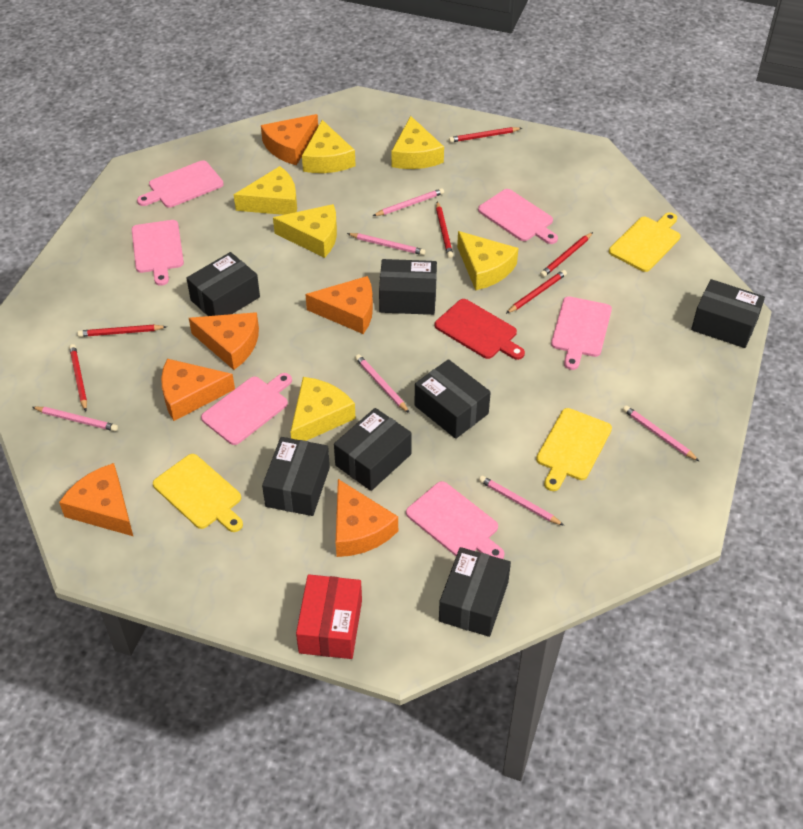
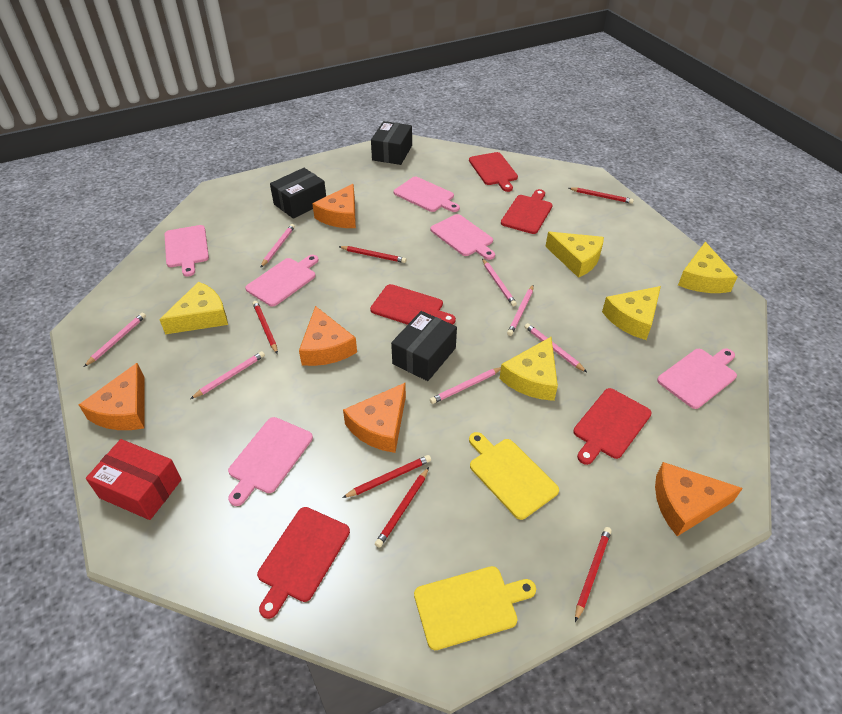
black box: [187,252,260,316] [262,437,330,516] [334,408,412,491] [379,259,437,315] [415,359,491,439] [439,547,511,637] [691,279,765,348] = 7 -> [270,168,326,219] [371,121,412,165] [391,311,457,381] = 3
orange cheese: [59,463,133,536] [161,359,235,421] [189,312,259,370] [261,114,318,165] [305,276,373,334] [336,479,398,557] = 6 -> [79,363,145,430] [299,306,357,366] [312,184,356,228] [343,383,406,453] [655,462,743,536] = 5
pink pencil: [32,407,118,431] [347,233,426,255] [355,354,409,413] [373,188,444,216] [479,476,564,526] [623,406,699,461] = 6 -> [84,313,146,367] [190,351,265,399] [260,224,295,268] [430,367,501,404] [482,258,517,307] [507,285,534,336] [525,323,587,372] = 7
red cutting board: [435,299,525,360] = 1 -> [257,507,350,619] [370,284,456,325] [469,152,518,192] [501,189,553,234] [573,388,652,465] = 5
yellow cheese: [234,166,297,215] [273,204,337,258] [290,377,356,441] [302,120,356,173] [391,116,444,169] [457,231,518,290] = 6 -> [159,282,228,334] [499,337,558,401] [545,232,604,278] [602,286,661,340] [678,242,737,293] = 5
yellow cutting board: [153,454,243,532] [536,408,612,491] [609,212,681,272] = 3 -> [414,566,536,650] [469,432,559,520] = 2

